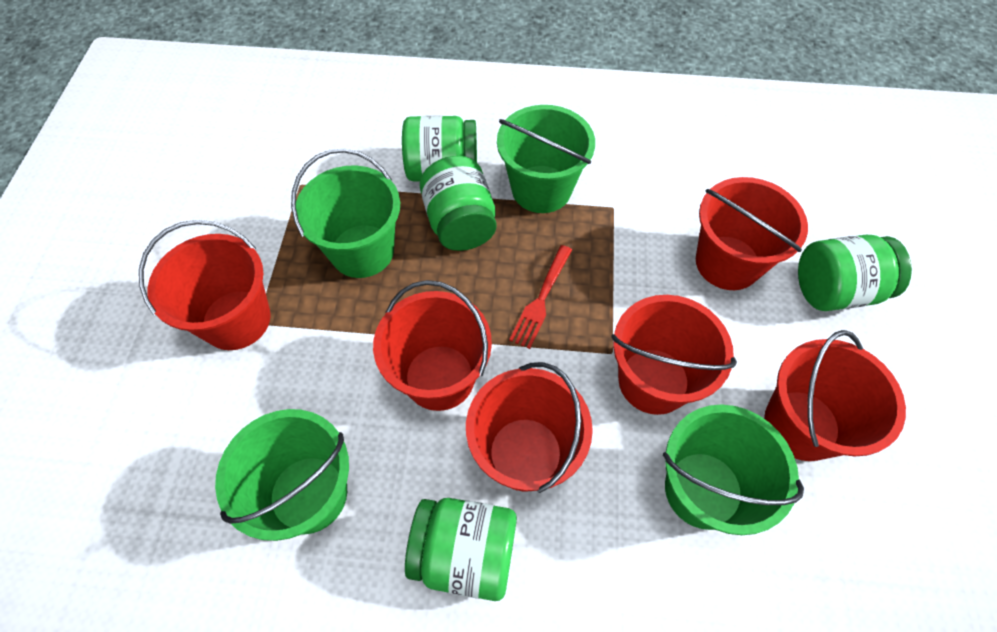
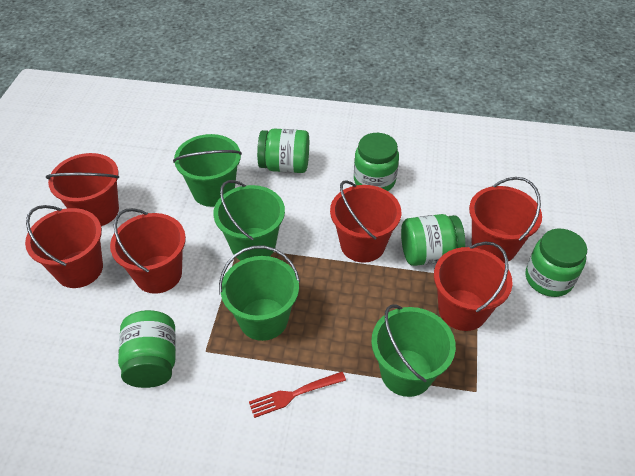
green jar: [402,116,477,182] [405,498,517,601] [420,156,497,251] [798,235,912,311] = 4 -> [118,310,176,388] [257,128,309,173] [354,133,399,191] [401,214,465,266] [525,228,587,297] = 5

